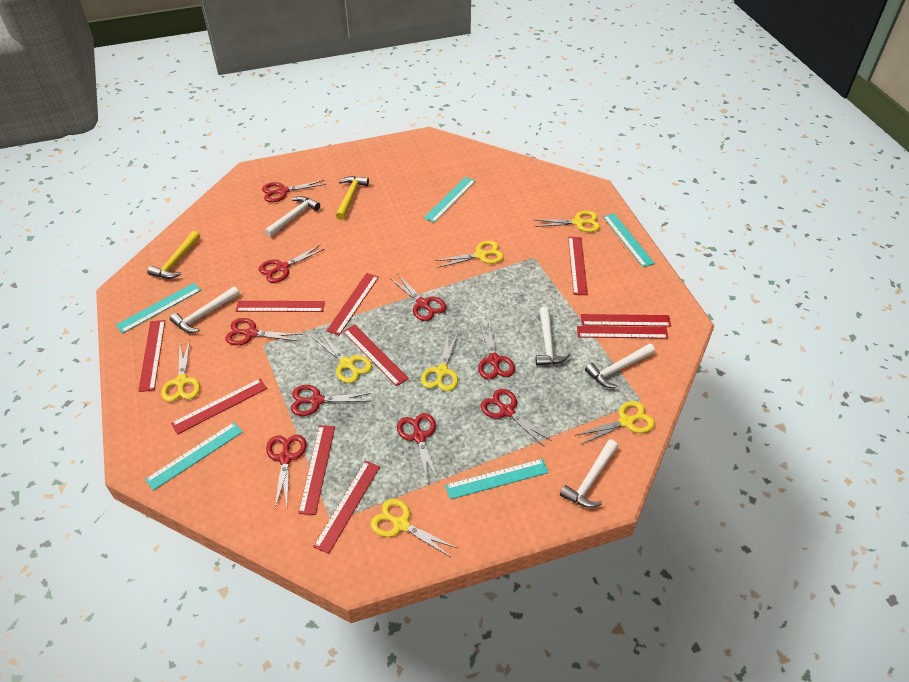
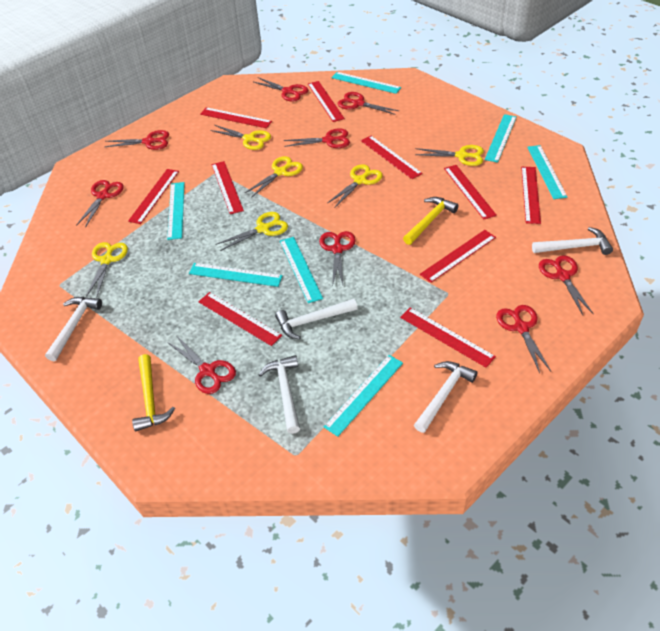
turquoise ruler: [116,283,201,333] [145,422,243,491] [424,177,476,223] [445,459,549,500] [603,213,655,267] = 5 -> [167,182,185,240] [189,263,283,287] [280,237,323,303] [324,355,403,437] [331,72,401,94] [485,114,517,163] [527,145,568,199] = 7
yellow scissors: [161,340,200,402] [311,332,372,383] [371,499,457,557] [421,333,458,391] [435,241,504,268] [534,211,600,232] [575,401,655,444] = 7 -> [86,242,128,298] [210,125,271,150] [215,212,288,251] [244,156,303,198] [328,164,383,207] [415,145,484,166] = 6

